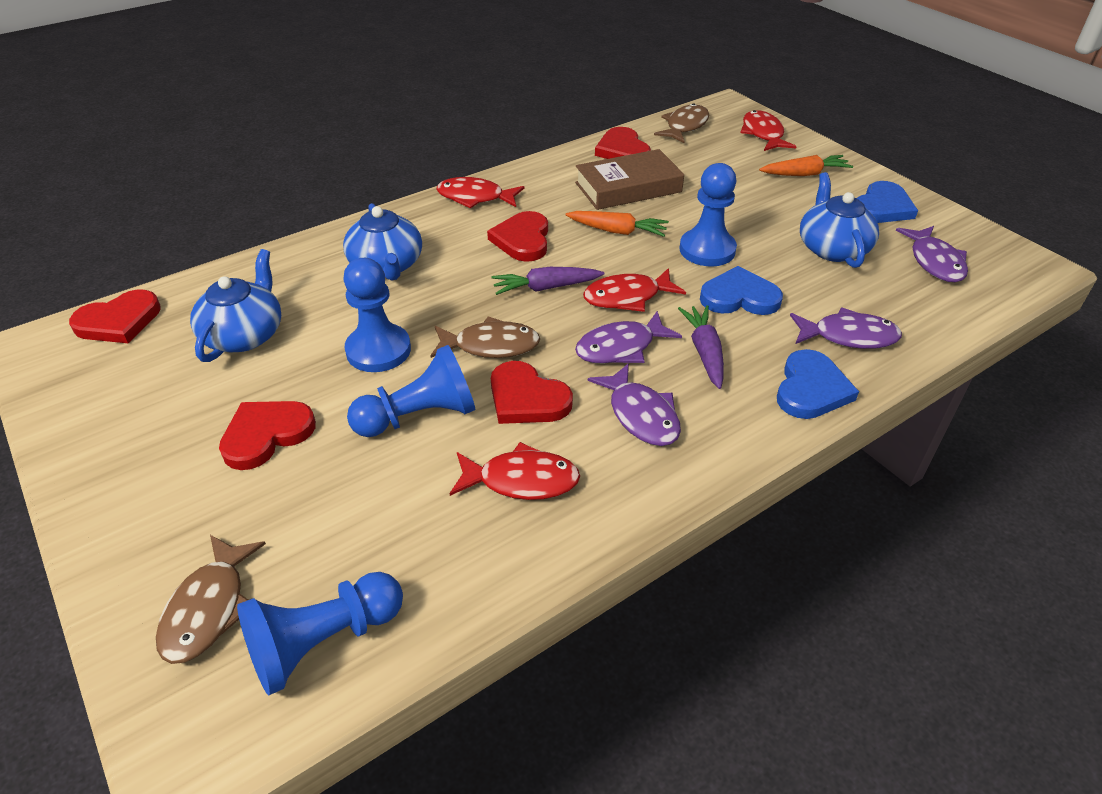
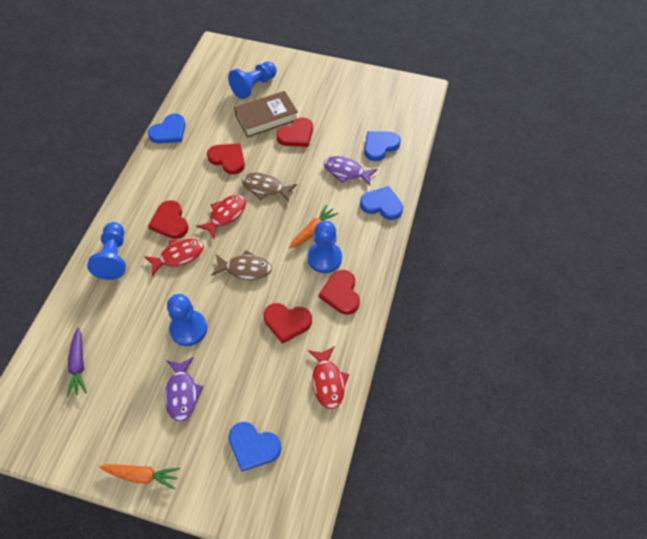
blue heart: [700,266,783,315] [777,349,859,419] [856,181,918,223] = 3 -> [148,114,185,143] [229,422,281,472] [360,186,403,220] [364,131,401,161] = 4
blue teapot: [190,249,281,362] [343,203,422,281] [800,172,879,268] = 3 -> none = 0
brown fish: [156,535,266,664] [431,317,540,358] [654,103,709,143] = 3 -> [211,250,272,280] [242,173,297,202] = 2
purple carrot: [492,267,605,295] [678,305,724,389] = 2 -> [66,328,87,397] = 1
purple fish: [575,311,682,364] [588,363,681,446] [790,307,902,349] [896,226,968,282] = 4 -> [165,357,204,421] [324,156,377,186] = 2
red fish: [437,177,524,209] [450,442,580,500] [583,268,686,312] [740,110,797,151] = 4 -> [144,239,204,276] [196,195,246,239] [308,346,349,409] = 3

